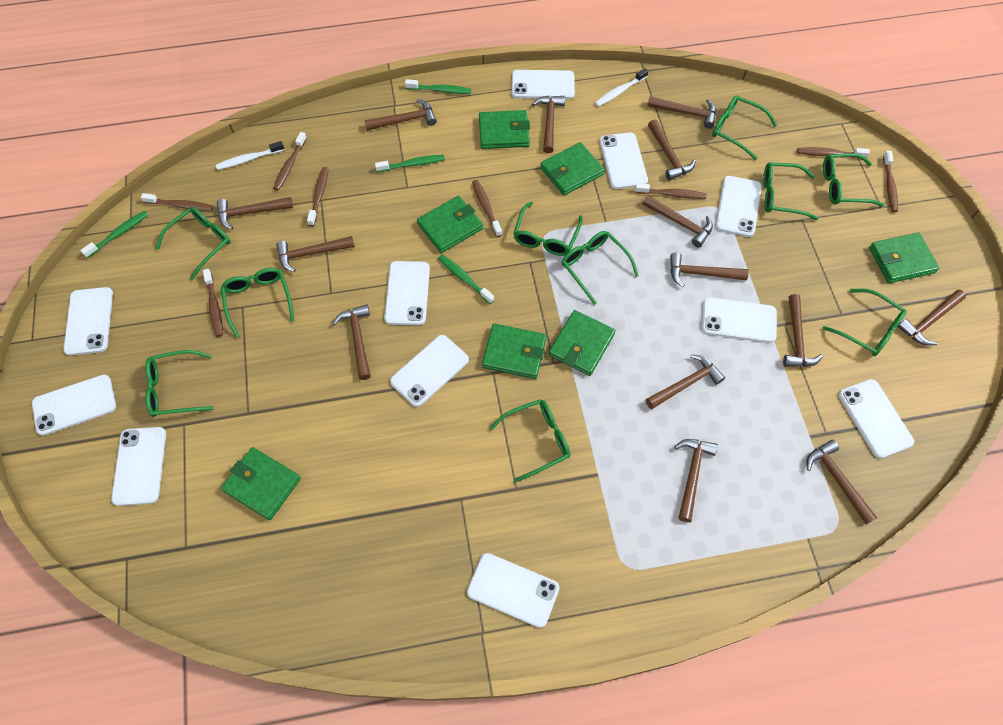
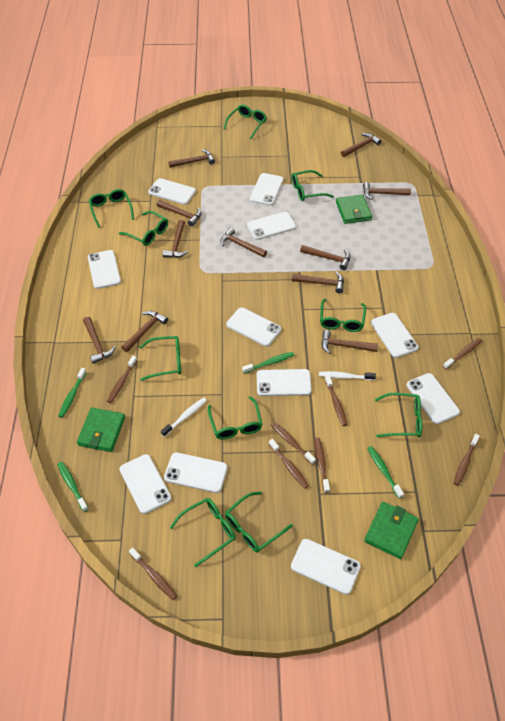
brown hammer: [217,197,293,229] [276,236,354,272] [332,304,371,380] [365,99,437,131] [532,96,565,153] [643,195,713,247] [645,354,725,409] [647,96,716,129] [648,119,696,180] [670,252,749,287] [675,439,718,522] [783,294,823,367] [806,440,877,524] [897,290,966,345] = 14 -> [83,317,116,364] [121,311,168,352] [157,200,202,226] [163,220,188,258] [168,149,215,168] [220,227,267,258] [292,272,344,293] [300,245,350,270] [322,330,378,354] [341,133,381,157] [363,182,411,200] = 11
green wallet: [221,447,301,520] [417,196,483,253] [479,110,530,149] [482,323,547,379] [540,142,605,195] [549,310,616,376] [869,233,940,283] = 7 -> [77,407,125,452] [336,195,372,224] [364,502,419,559] = 3

